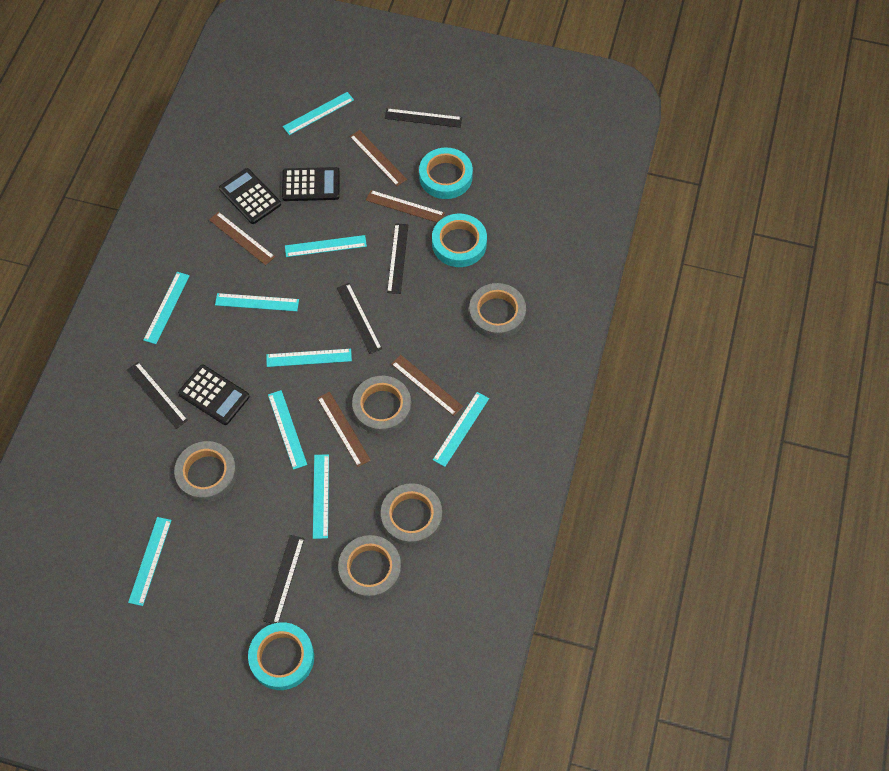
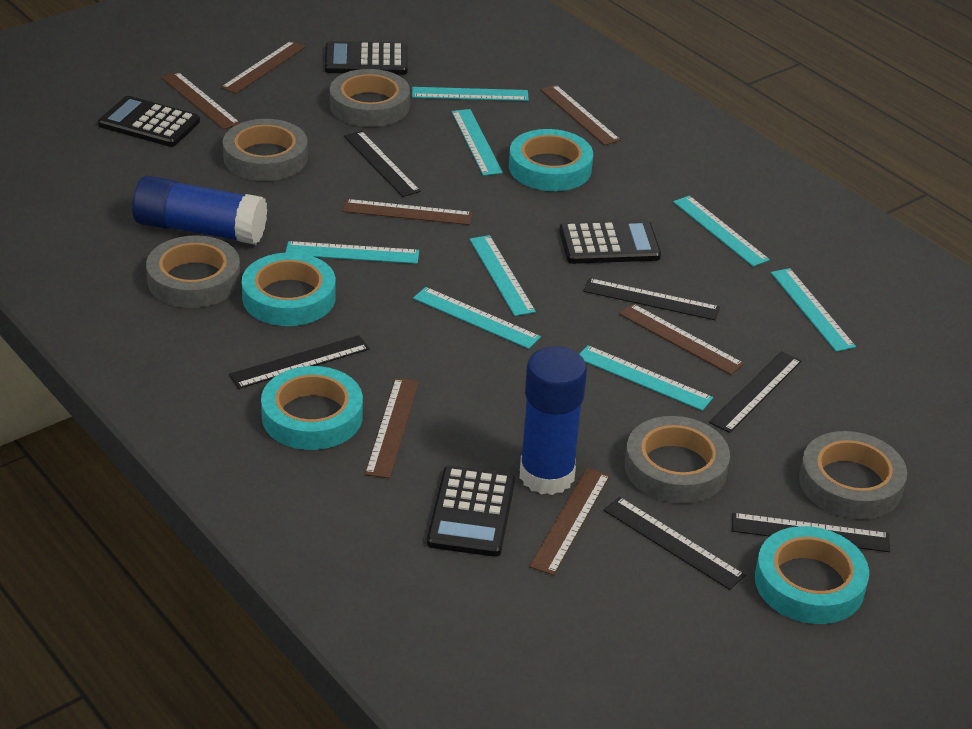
black calculator: [178,365,250,425] [219,168,281,224] [282,167,340,201] = 3 -> [98,96,200,147] [325,41,408,75] [427,466,515,557] [559,220,661,264] = 4
black ruler: [127,362,188,429] [263,535,305,624] [337,283,382,354] [385,108,462,128] [387,223,408,294] = 5 -> [229,335,370,389] [344,131,421,197] [583,278,720,320] [604,497,745,590] [709,351,802,433] [732,513,890,552] = 6
blue glue stick: none = 0 -> [132,176,267,245] [520,346,587,495] = 2
brown ruler: [209,212,275,265] [317,392,371,467] [349,130,407,186] [366,190,445,223] [391,355,463,416] = 5 -> [162,72,240,130] [221,41,306,94] [343,199,472,225] [365,378,419,479] [529,468,610,575] [540,85,621,145] [619,304,744,375] = 7
turquoise ruler: [128,517,172,606] [143,272,190,344] [215,293,299,311] [266,349,352,367] [268,390,307,470] [283,92,354,135] [285,235,367,257] [313,454,329,539] [433,392,489,467] = 9 -> [285,241,419,264] [412,87,529,101] [413,287,541,349] [451,109,503,176] [469,235,536,316] [579,345,713,411] [673,196,770,267] [771,268,856,352] = 8
turquoise tape: [248,622,314,690] [419,148,473,199] [432,214,487,267] = 3 -> [242,253,336,326] [261,366,363,450] [509,129,593,191] [755,526,869,624] = 4

